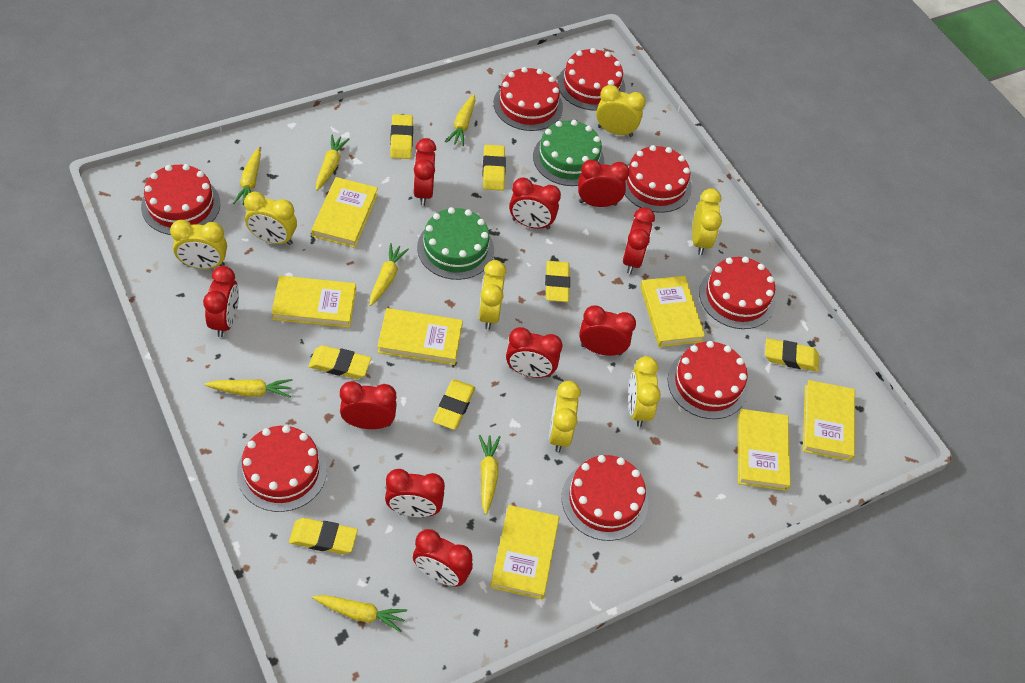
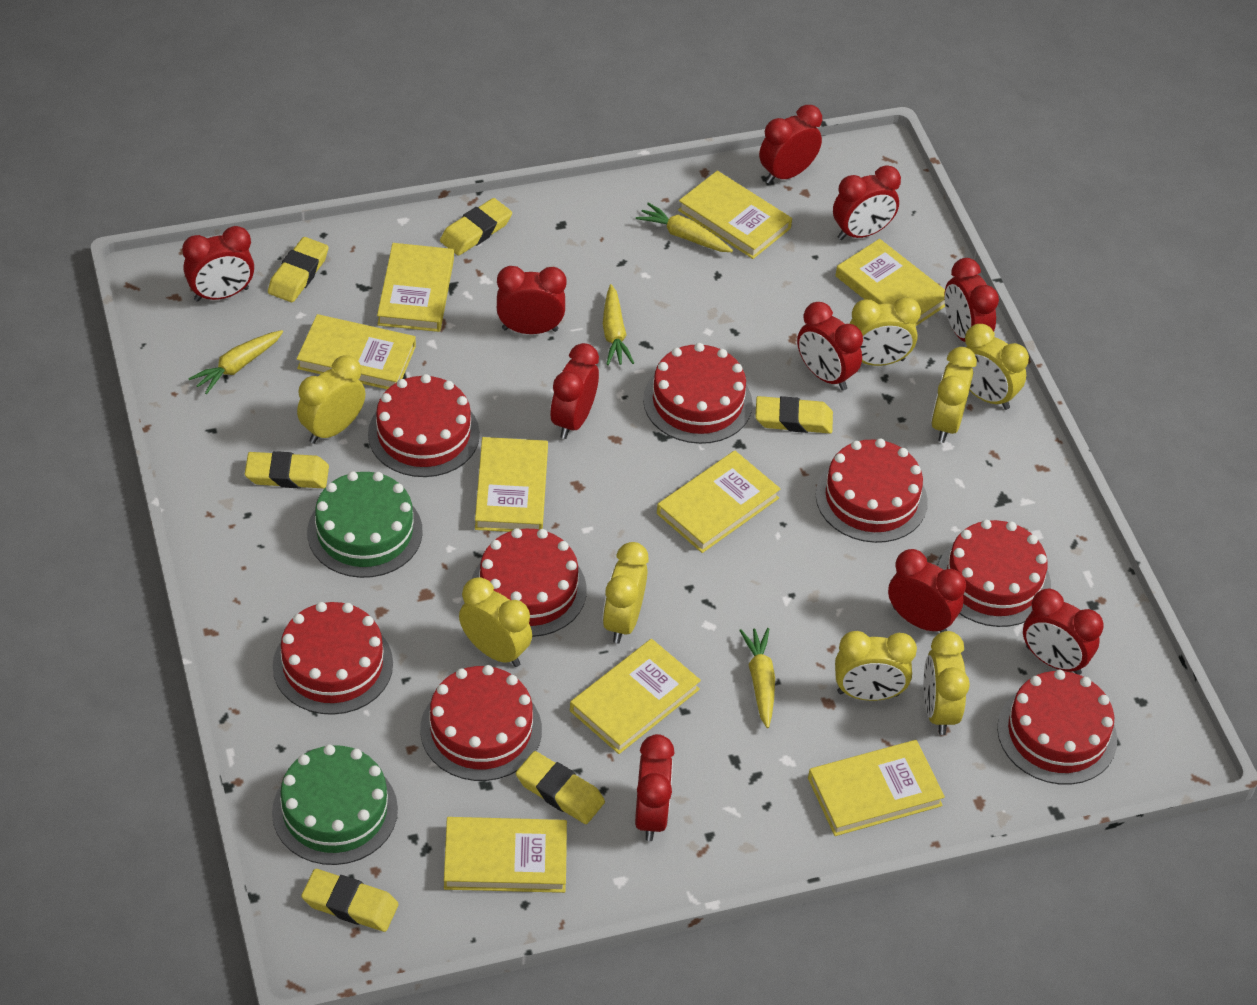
yellow book: [271,276,356,328] [311,177,378,248] [377,308,463,365] [490,505,559,600] [640,276,705,347] [737,409,791,491] [803,380,855,461] = 7 -> [297,314,416,389] [377,243,454,332] [444,817,567,893] [475,437,548,532] [570,639,701,754] [657,451,780,553] [678,171,792,259] [808,740,945,836] [835,239,945,326] = 9
yellow carrot: [204,379,293,398] [233,148,261,205] [312,595,407,632] [316,134,349,191] [370,243,409,306] [446,94,476,146] [479,435,501,515] = 7 -> [188,330,283,394] [603,284,634,365] [636,203,733,252] [739,628,775,728] = 4
yellow clock: [170,220,227,269] [244,192,297,245] [478,260,506,330] [549,381,581,452] [596,85,646,137] [628,356,661,427] [692,188,722,255] = 7 -> [297,356,365,444] [459,577,532,667] [603,542,648,644] [835,631,917,701] [849,297,921,366] [924,631,970,735] [931,347,977,443] [965,324,1029,410] = 8
yellow eraser: [289,518,358,554] [309,345,371,379] [390,114,413,159] [433,379,475,430] [483,145,506,191] [545,261,570,302] [765,338,819,372] = 7 -> [245,451,329,489] [268,237,329,302] [301,869,399,932] [440,198,512,256] [516,751,605,824] [755,396,833,433] = 6

